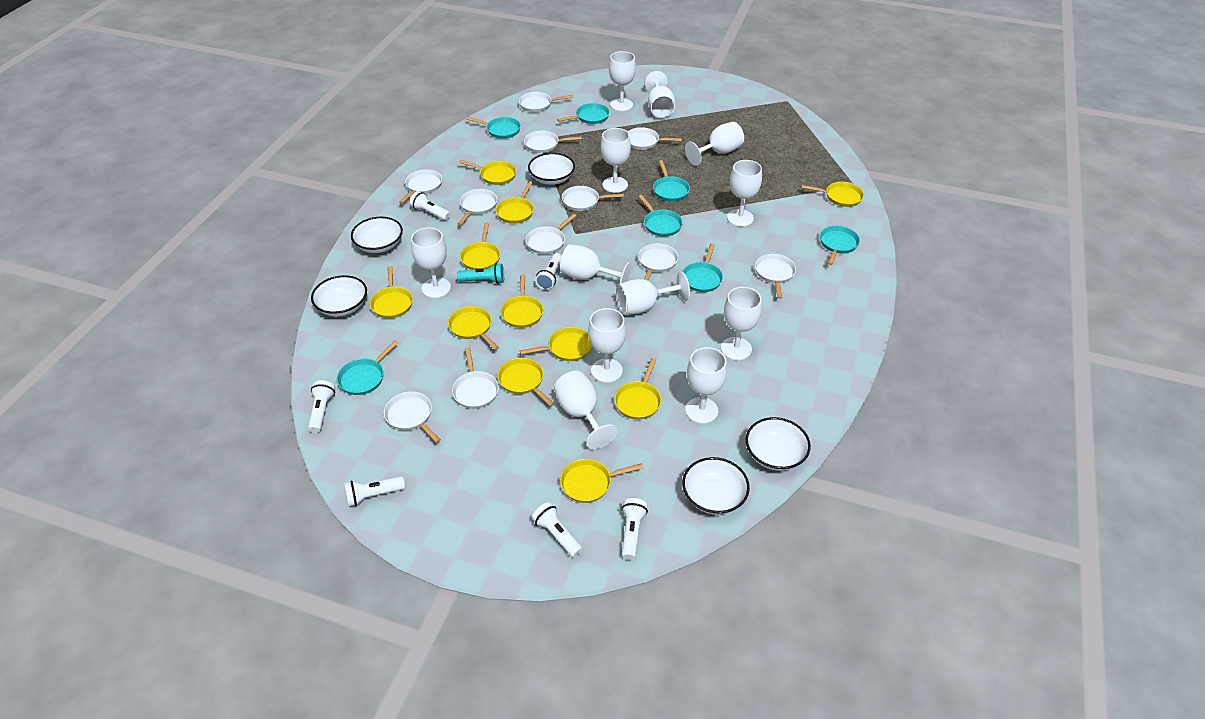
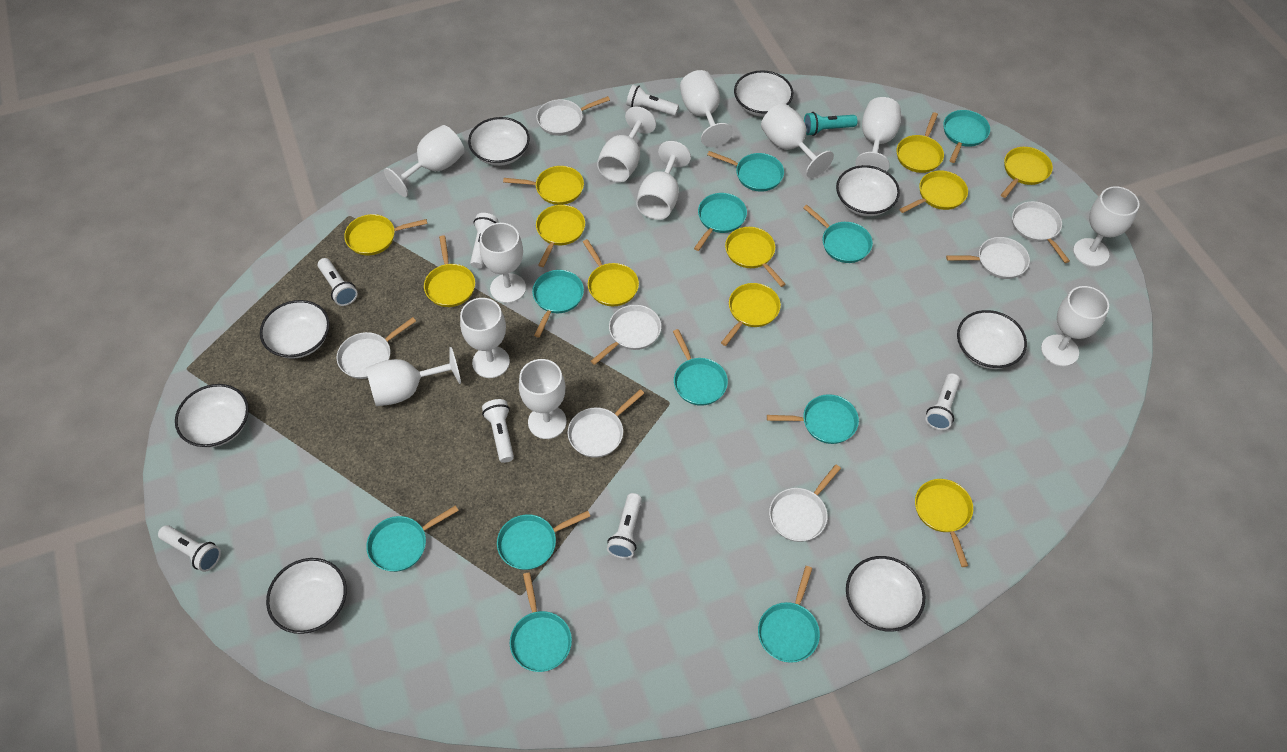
turquoise pan: [337,340,398,395] [466,117,521,139] [557,103,610,124] [638,195,683,237] [653,160,690,201] [682,243,723,292] [820,226,860,265] = 7 -> [366,505,459,572] [497,511,590,570] [510,573,572,672] [532,270,584,337] [673,329,728,406] [694,193,747,251] [707,151,784,192] [758,566,820,663] [767,394,859,444] [803,205,873,263] [943,110,990,163] = 11
white bowl: [311,275,367,317] [351,217,403,253] [528,153,575,185] [682,457,750,515] [746,417,811,471] = 5 -> [175,384,249,447] [260,300,330,359] [266,558,347,634] [468,117,530,166] [734,70,793,117] [836,165,900,216] [846,556,926,632] [957,310,1027,369] = 8
white flashlight: [308,380,335,433] [345,476,405,507] [410,191,451,221] [532,502,583,558] [535,253,562,290] [621,498,648,560] = 6 -> [158,525,221,572] [318,258,357,306] [470,213,498,269] [482,399,514,463] [607,493,642,559] [626,85,679,116] [925,373,960,430] = 7
white pan: [384,391,441,443] [399,169,442,204] [452,348,499,409] [458,189,497,225] [519,92,573,112] [524,131,582,153] [526,214,576,254] [562,186,624,211] [628,127,682,150] [638,243,678,280] [755,254,796,299] = 11 -> [337,317,416,379] [536,96,610,136] [568,389,644,458] [591,305,661,365] [769,464,841,542] [946,237,1030,279] [1012,201,1070,263] = 7

